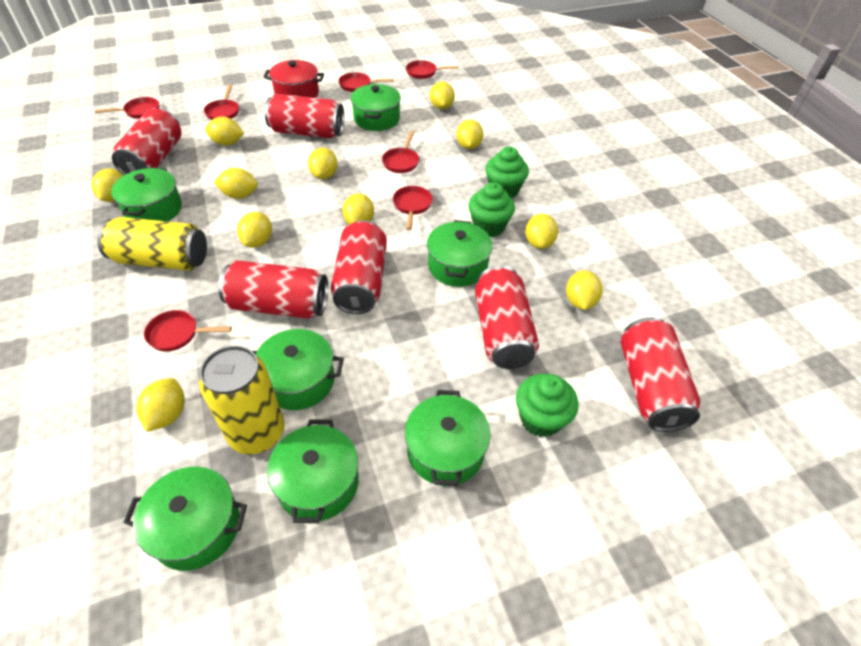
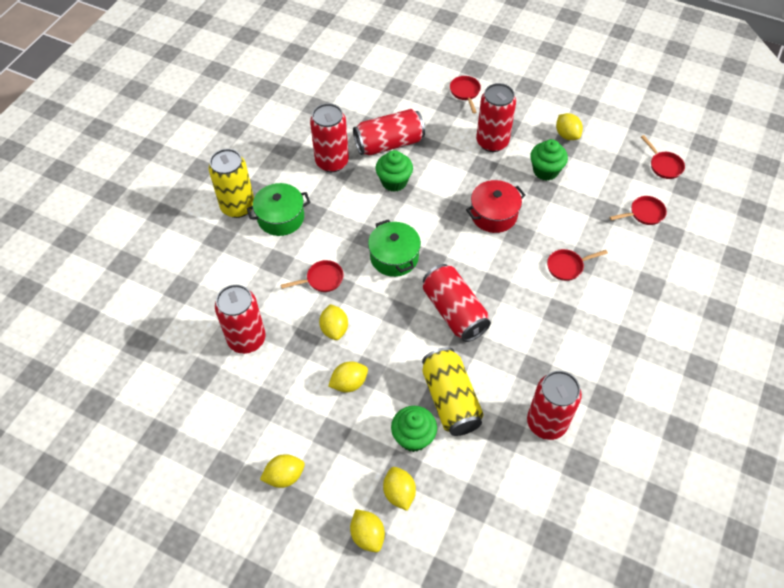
green pot: [111,167,182,221] [123,467,247,571] [253,329,344,410] [267,419,359,523] [350,84,401,131] [405,390,491,486] [427,220,492,287] = 7 -> [246,183,310,236] [368,219,421,277] = 2
red pan: [95,97,159,119] [144,310,232,352] [204,84,239,120] [338,72,394,92] [382,131,419,173] [393,186,433,230] [406,60,459,79] = 7 -> [281,260,344,292] [450,76,481,114] [547,249,608,281] [610,196,667,225] [641,135,685,179] = 5
yellow lemon: [92,168,124,202] [137,378,185,432] [205,117,244,146] [214,168,258,199] [237,212,272,248] [308,147,338,179] [342,193,374,224] [430,81,455,110] [456,119,484,149] [525,214,558,249] [566,270,602,310] = 11 -> [260,454,305,488] [319,304,348,340] [328,361,368,392] [350,509,385,552] [383,467,416,511] [556,113,583,140] = 6

